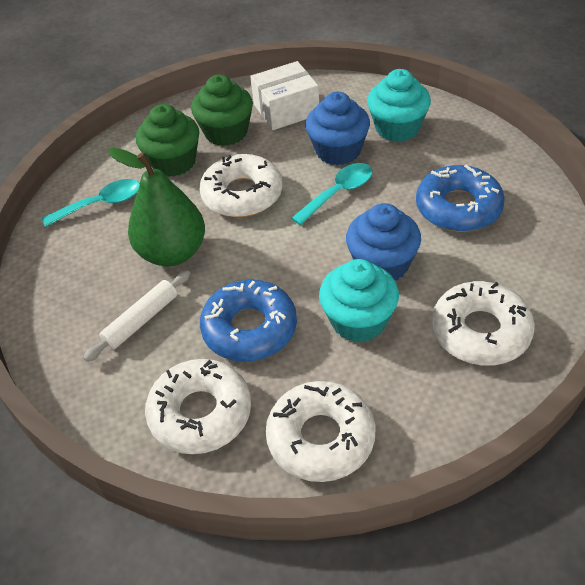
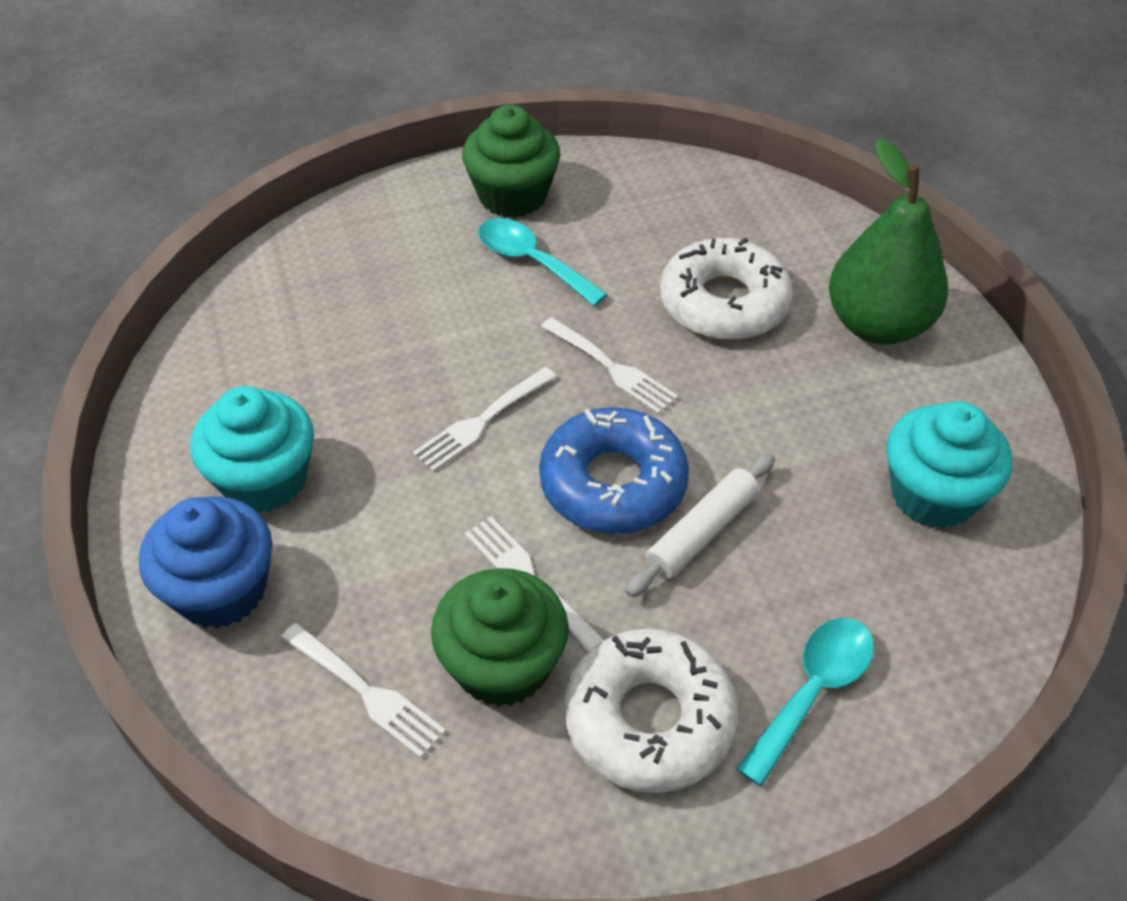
blue cupcake: [306,92,370,165] [346,203,421,280] = 2 -> [139,496,272,628] = 1
blue donut: [200,280,297,362] [416,165,505,232] = 2 -> [539,407,689,534] = 1
white box: [250,61,319,130] = 1 -> none = 0
white donut: [145,359,251,454] [199,154,282,217] [266,381,376,482] [432,281,535,365] = 4 -> [564,629,738,793] [660,238,793,340] = 2
white fork: none = 0 -> [281,623,446,759] [413,367,557,472] [465,516,604,652] [541,317,678,414] = 4

